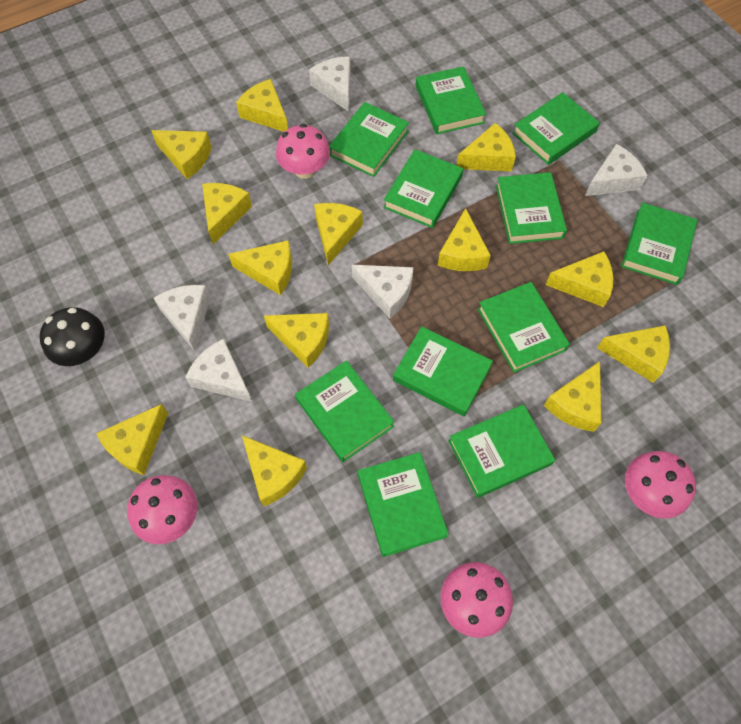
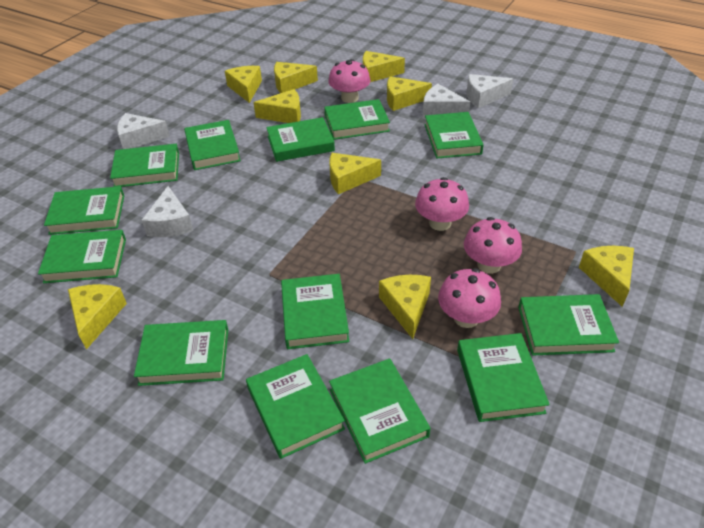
black mushroom: [39,307,105,366] = 1 -> none = 0
green book: [295,361,395,462] [329,102,409,177] [358,452,449,557] [383,149,463,228] [393,326,493,416] [416,66,486,134] [448,404,555,498] [477,282,570,373] [496,172,567,244] [512,92,600,165] [621,203,698,285] = 11 -> [38,230,126,283] [44,186,124,235] [110,144,179,187] [134,320,228,386] [184,120,241,170] [246,354,345,459] [266,117,335,162] [281,274,349,349] [324,99,390,140] [329,358,431,464] [424,112,484,159] [457,333,550,422] [518,294,619,356] = 13
white cheese: [154,285,210,351] [185,338,252,402] [309,56,350,112] [352,265,414,319] [585,144,648,196] = 5 -> [117,113,170,149] [142,186,193,237] [423,84,470,117] [467,74,513,108] = 4
yellow cheese: [96,404,168,475] [151,130,212,179] [202,183,252,244] [228,240,292,295] [236,79,288,132] [242,436,307,506] [264,313,329,368] [314,203,363,266] [438,208,491,271] [456,123,516,171] [544,361,601,432] [545,251,613,307] [597,325,670,383] = 13 -> [68,284,127,350] [225,66,262,103] [253,89,301,123] [274,62,318,93] [329,153,381,194] [363,51,405,82] [379,275,431,339] [387,76,432,111] [579,246,634,307] = 9

